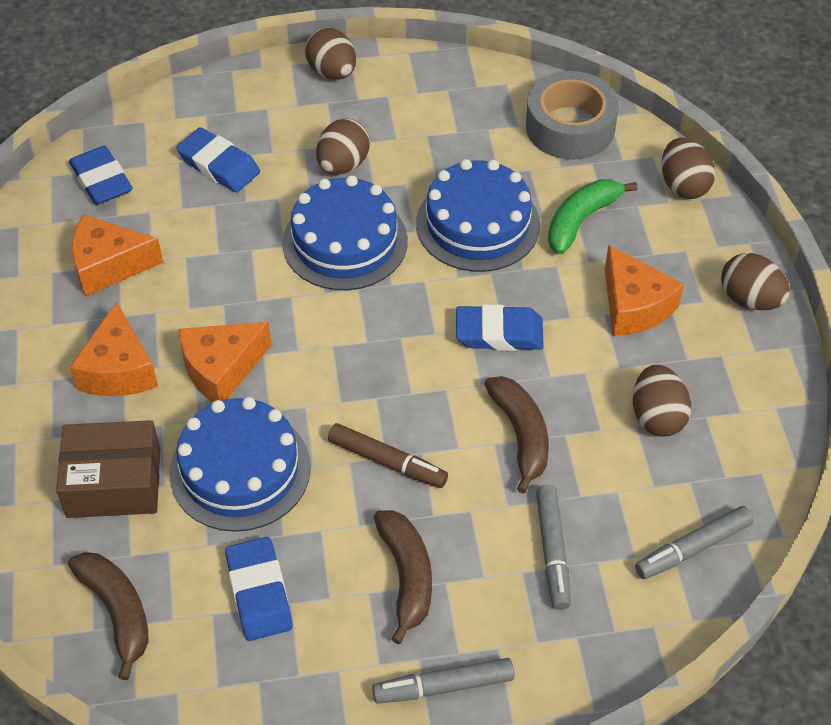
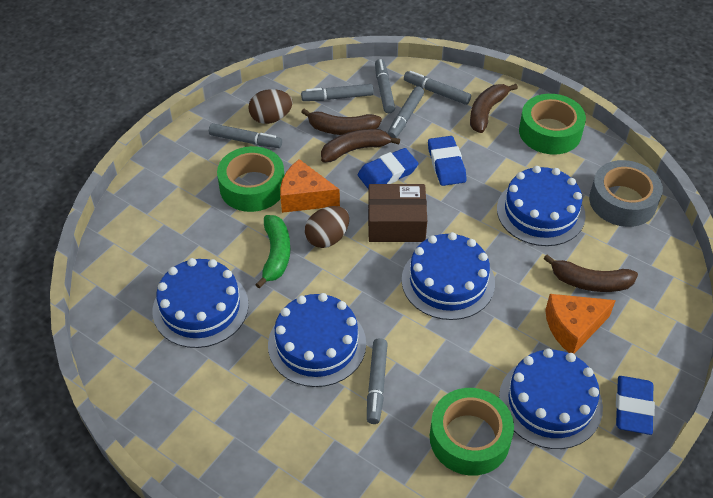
blue cake: [170,397,311,532] [282,176,408,290] [416,159,540,272] = 3 -> [153,258,249,348] [268,293,366,387] [402,232,495,320] [497,166,586,246] [499,348,603,449] = 5
blue eraser: [69,146,133,205] [176,127,260,193] [225,537,293,641] [456,304,544,351] = 4 -> [357,148,418,190] [428,136,467,186] [616,376,655,435] = 3
brown banana: [68,552,149,680] [374,510,432,644] [484,376,549,494] = 3 -> [301,109,382,135] [321,129,400,162] [470,84,518,133] [544,254,638,292] = 4
brown egg: [305,28,356,80] [316,118,370,175] [633,365,691,437] [662,138,715,199] [721,253,790,310] = 5 -> [248,89,293,124] [305,206,349,248] = 2
brown marker: [328,423,448,488] = 1 -> none = 0
green tape: none = 0 -> [217,146,284,212] [430,388,514,476] [519,94,586,154] = 3
grey marker: [372,658,514,704] [536,485,571,610] [635,506,754,579] = 3 -> [209,123,282,148] [301,84,374,101] [367,338,388,424] [375,59,395,113] [388,86,424,138] [404,71,471,105] = 6
orange cheese: [70,302,158,396] [71,214,163,296] [178,322,271,402] [605,245,684,336] = 4 -> [280,159,340,213] [545,294,616,354] = 2

